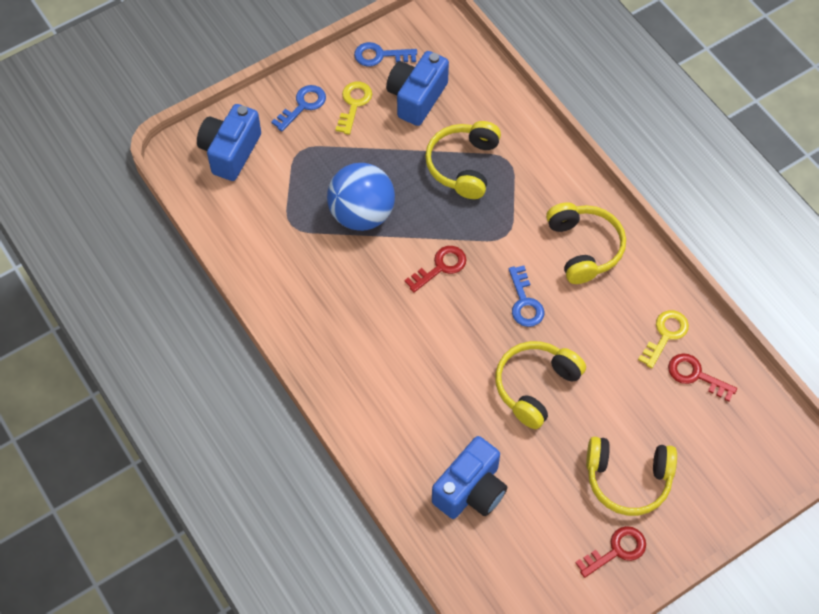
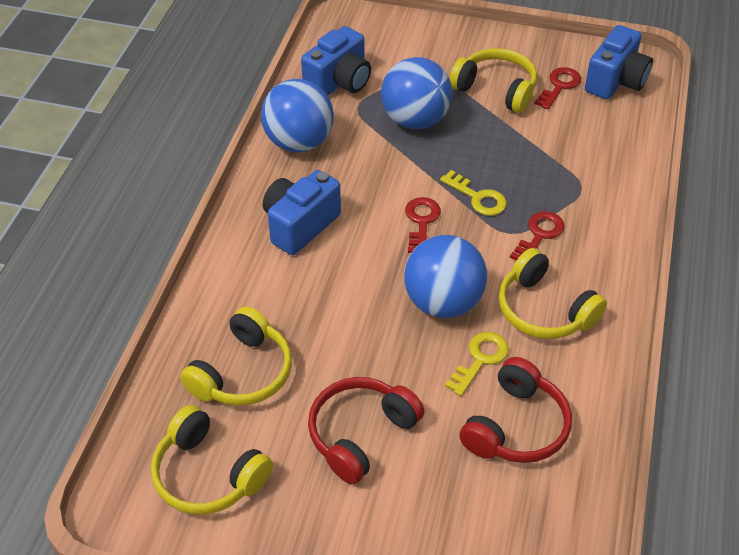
blue ball: [327,163,395,231] = 1 -> [261,79,334,152] [381,57,452,129] [404,235,487,318] = 3
blue key: [271,85,326,132] [354,42,417,67] [509,265,544,327] = 3 -> none = 0
red headphones: none = 0 -> [308,377,425,484] [459,357,572,463] = 2

